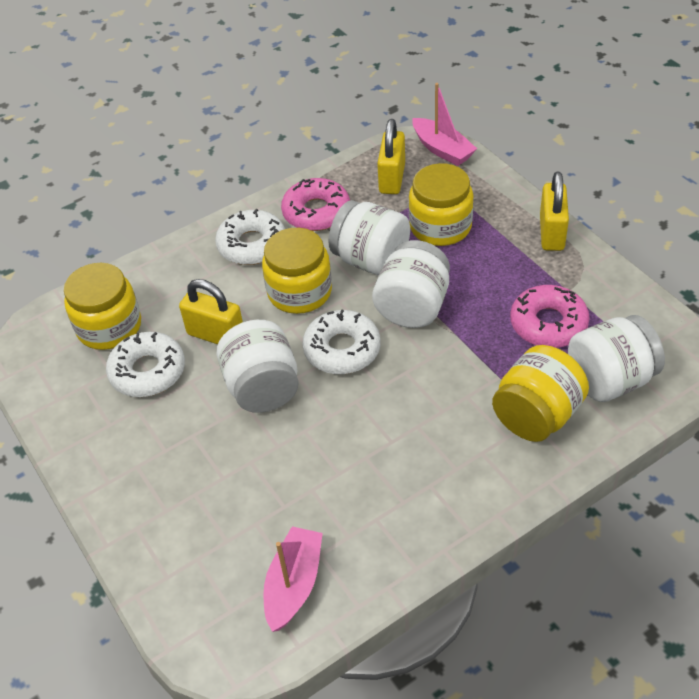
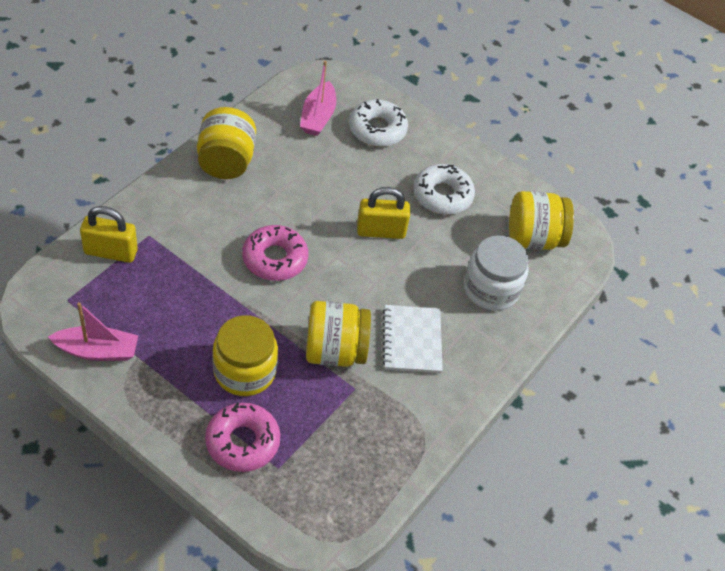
white donut: [106,331,185,397] [215,209,285,265] [302,310,380,374] = 3 -> [349,99,408,147] [413,164,475,215] = 2
white jar: [217,320,299,413] [328,200,410,276] [372,240,450,328] [568,315,665,402] = 4 -> [464,235,529,311] = 1
white notebook: none = 0 -> [382,305,443,373] = 1
yellow padlock: [179,279,243,344] [377,119,405,194] [540,172,569,251] = 3 -> [80,206,138,263] [357,187,410,239] = 2

